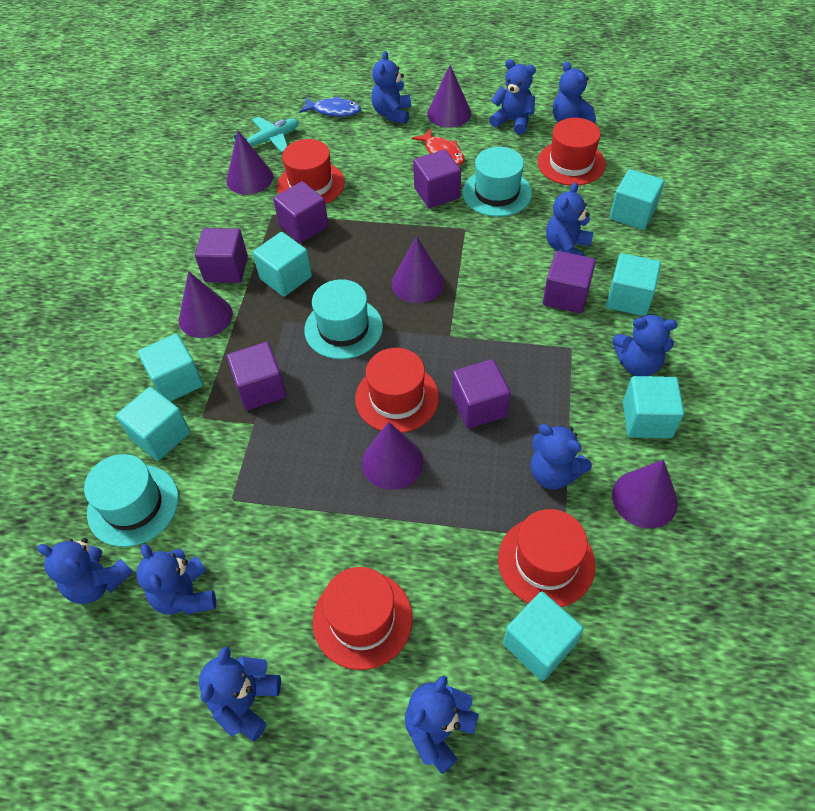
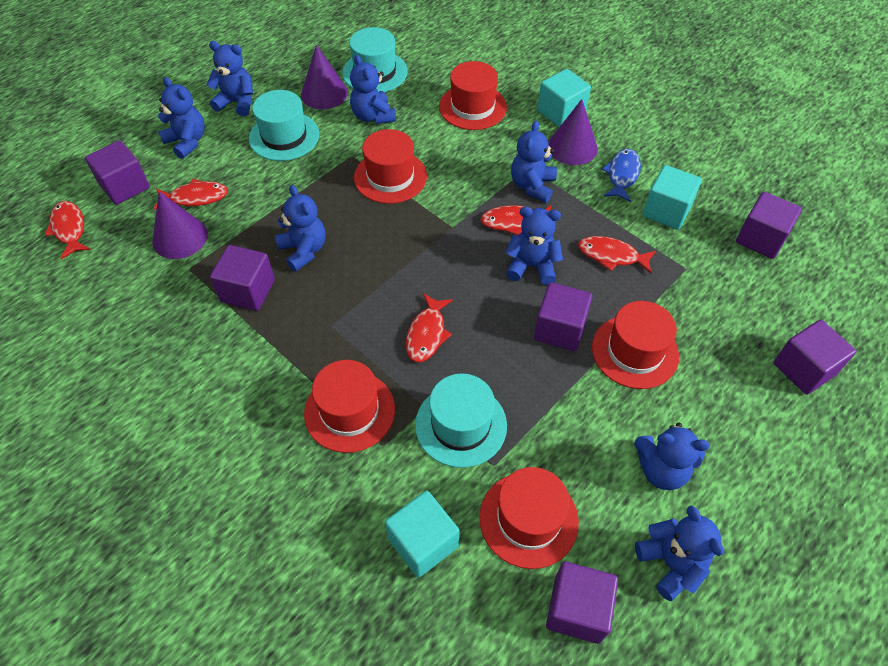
blue teddy bear: [37,538,133,604] [136,544,216,615] [199,646,281,741] [371,51,411,124] [405,676,479,774] [489,59,536,135] [531,424,592,489] [546,182,593,256] [553,61,596,124] [613,314,677,376] = 10 -> [158,77,205,159] [206,41,253,116] [275,185,325,272] [350,55,396,124] [505,207,563,285] [511,120,557,203] [634,423,710,490] [635,506,724,601] = 8
purple cone: [179,271,233,338] [226,131,273,195] [362,422,424,490] [392,236,444,303] [427,65,471,128] [612,460,678,528] = 6 -> [152,191,208,259] [301,45,348,110] [548,99,598,165] = 3
red fish: [412,128,465,166] = 1 -> [45,201,91,259] [154,179,228,210] [406,293,453,362] [480,205,551,235] [578,236,656,273] = 5
turquoise cube: [116,387,190,461] [138,334,203,402] [253,232,312,297] [503,592,583,681] [606,253,661,316] [610,169,664,230] [623,376,684,438] = 7 -> [385,491,459,578] [537,69,591,127] [643,165,702,230] = 3
turquoise plane: [233,117,299,153] = 1 -> none = 0

